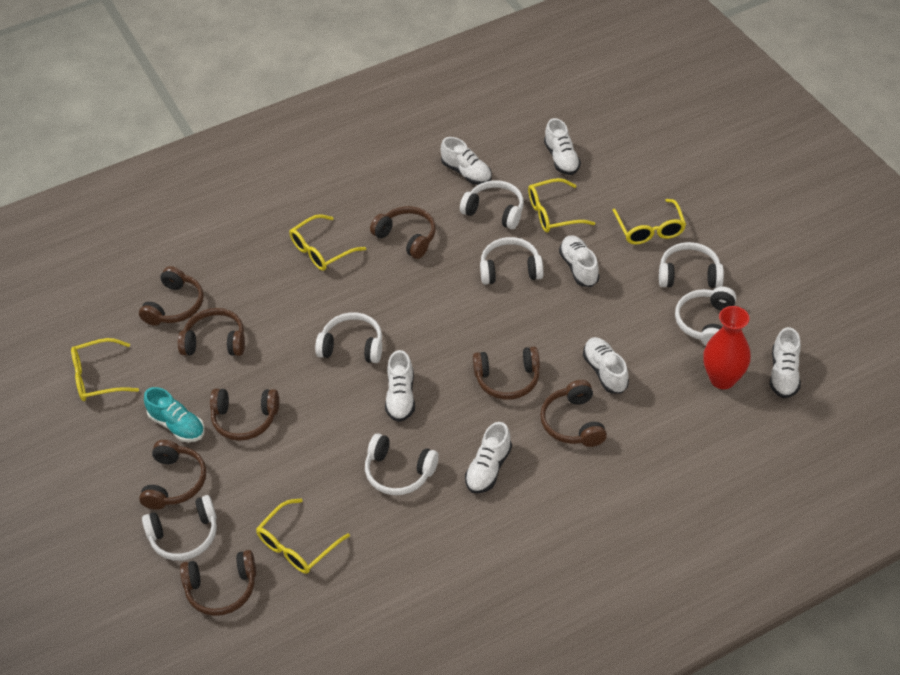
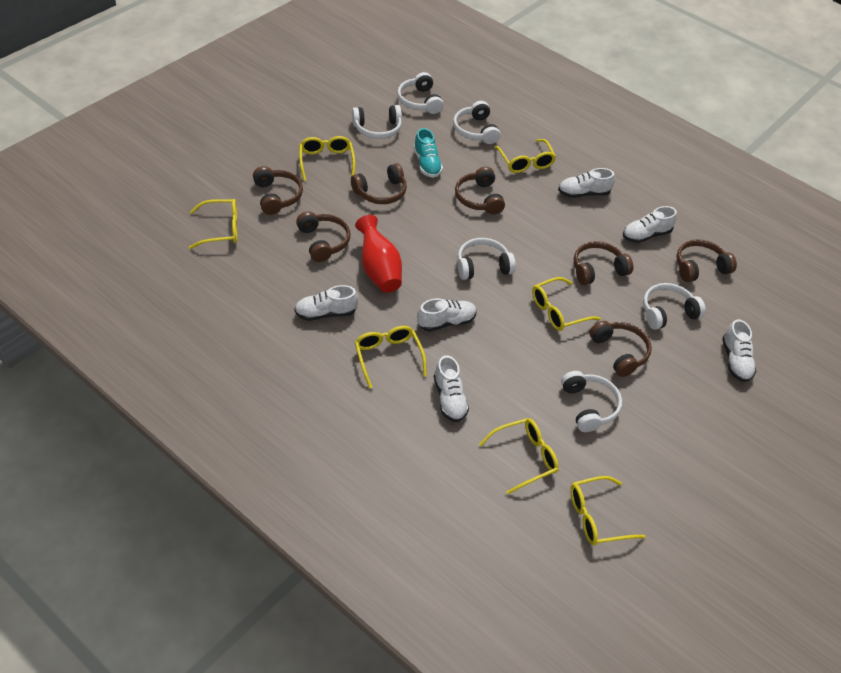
brown headphones: [139,266,203,326] [139,440,207,510] [178,308,245,356] [180,550,256,616] [210,389,279,441] [370,206,436,259] [473,347,540,400] [540,380,607,447] = 8 -> [253,166,303,215] [296,211,351,262] [351,163,407,204] [455,167,505,214] [574,241,633,285] [589,321,652,377] [676,239,737,282] = 7
white headphones: [142,495,217,561] [315,312,382,363] [365,433,439,495] [460,180,524,229] [480,237,544,285] [659,242,724,288] [675,286,736,346] = 7 -> [352,105,402,139] [397,72,444,114] [453,101,500,144] [457,238,516,280] [561,371,622,432] [643,283,706,330] = 6
white shoe: [385,350,415,422] [441,137,492,185] [465,422,512,493] [544,118,581,175] [559,235,600,287] [583,337,629,394] [770,327,801,398] = 7 -> [294,285,358,321] [417,299,477,331] [434,355,469,422] [558,168,615,198] [623,206,677,243] [722,319,757,382] = 6
yellow glasses: [71,338,139,401] [256,498,350,574] [289,214,366,271] [528,178,595,232] [612,199,686,245] = 5 -> [189,199,237,249] [299,136,355,181] [355,326,427,389] [479,418,559,494] [494,139,556,173] [532,277,601,331] [570,476,646,545] = 7

